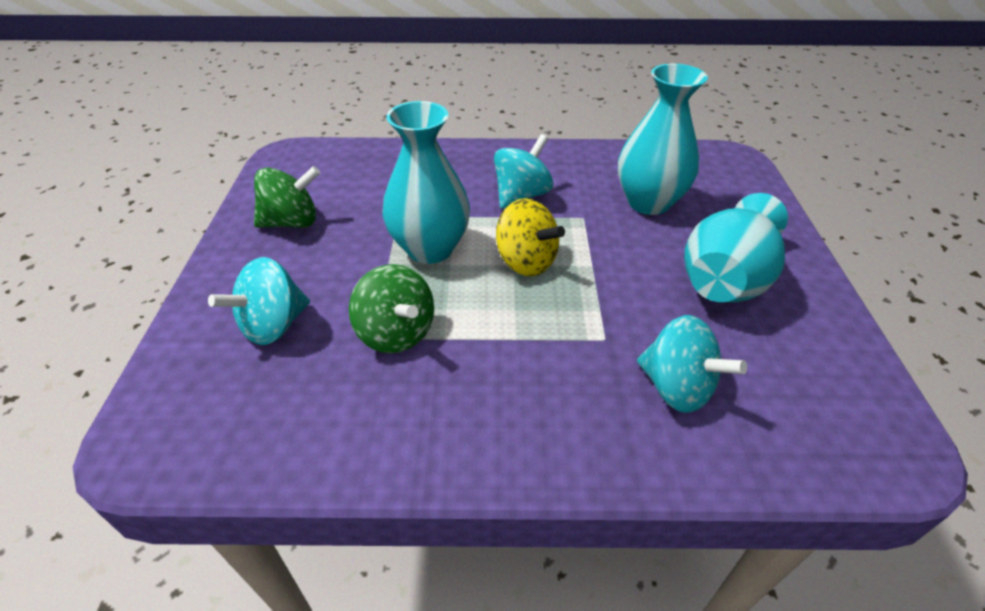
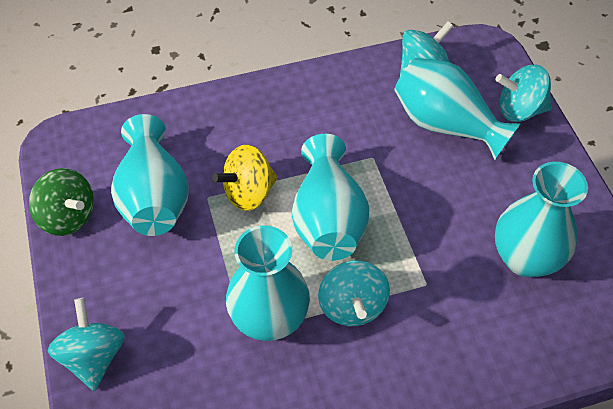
green spinning top: [254,166,320,228] [349,264,434,353] = 2 -> [29,168,94,236] = 1
turquoise spinning top: [208,257,310,345] [494,134,553,209] [637,315,747,413] = 3 -> [48,298,125,391] [318,260,390,326] [400,21,454,76] [496,65,552,122] = 4
turquoise vase: [383,101,470,264] [618,63,708,215] [684,193,788,302] = 3 -> [111,114,189,236] [226,225,310,341] [292,134,369,261] [394,58,521,160] [495,162,588,277] = 5

